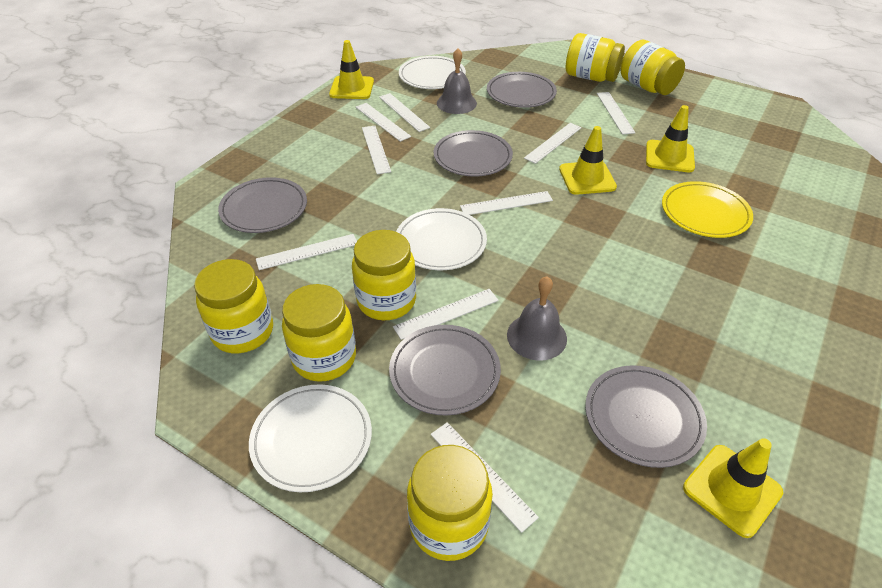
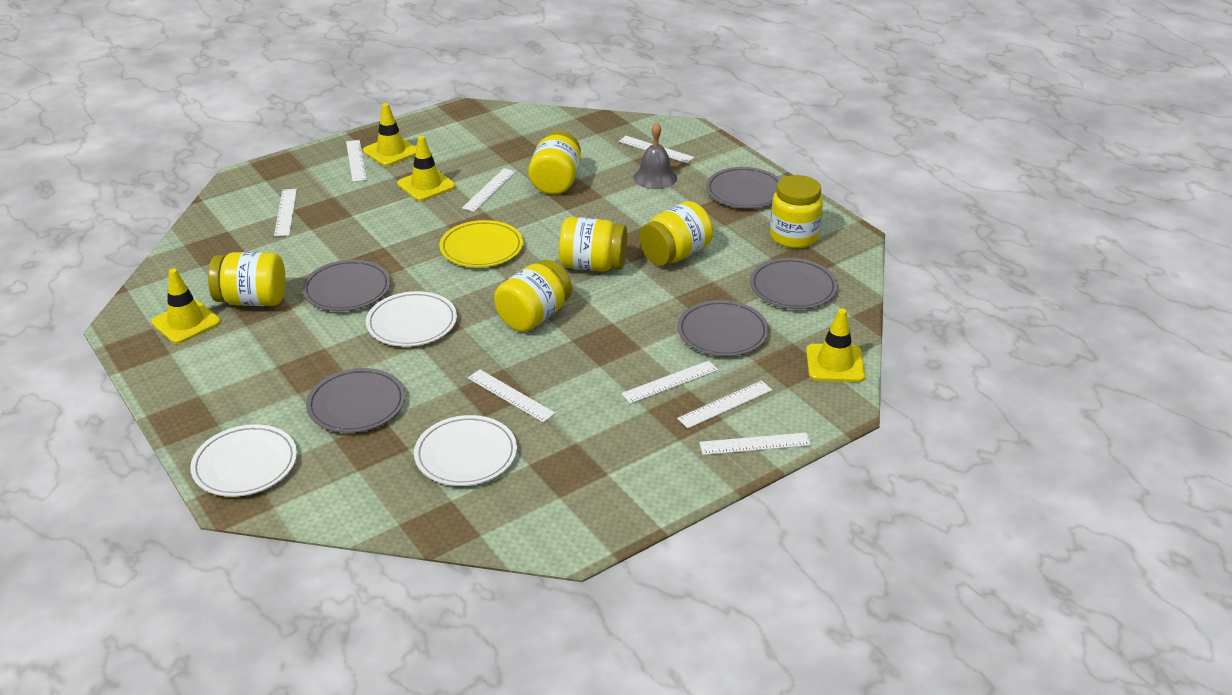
grey bell: [437,48,477,114] [507,276,567,361] = 2 -> [633,122,677,189] = 1
white ruler: [256,234,357,270] [356,103,411,142] [362,126,391,174] [379,93,430,132] [393,289,499,340] [431,422,539,533] [460,191,553,215] [524,123,582,164] [597,92,635,135] = 9 -> [274,189,297,237] [346,140,367,182] [462,168,516,212] [468,370,556,423] [619,136,694,163] [621,360,718,404] [677,380,772,429] [699,433,811,455] = 8

